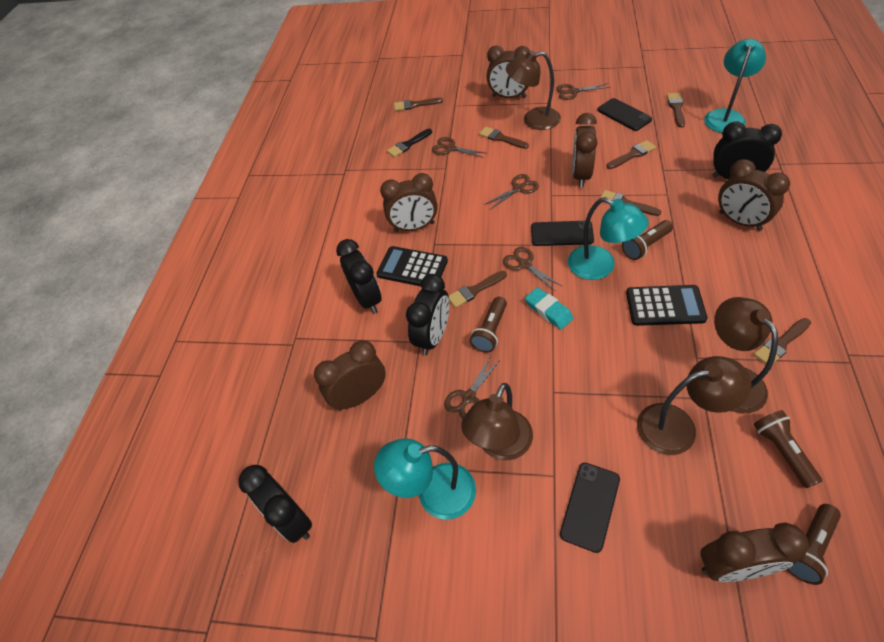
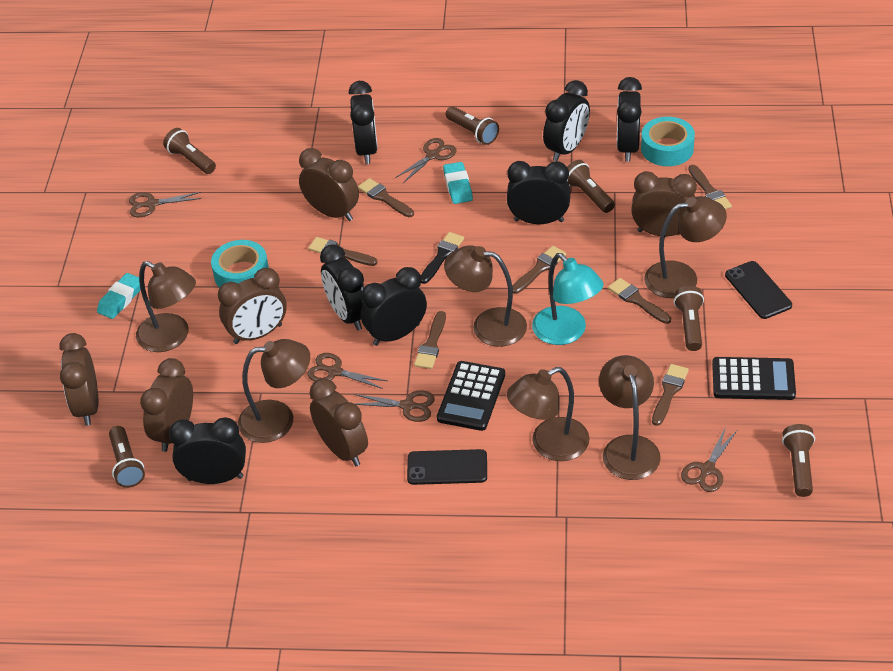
black clock: [238,465,312,543] [336,239,382,314] [406,274,449,355] [712,121,782,179] = 4 -> [169,418,246,484] [320,244,364,331] [349,81,378,164] [361,267,427,346] [507,161,571,224] [543,80,590,162] [617,77,642,162] = 7
black phone: [531,221,594,246] [560,463,620,553] [597,98,652,131] = 3 -> [407,449,487,485] [725,261,792,319] = 2
brown flashlight: [470,297,507,353] [622,220,673,260] [753,410,822,488] [786,504,841,585] = 4 -> [109,426,145,488] [163,128,216,174] [446,106,499,145] [567,160,615,213] [674,286,704,351] [782,424,815,497] = 6
brown lamp: [461,383,533,460] [506,50,561,130] [637,356,752,455] [714,297,778,413] = 4 -> [136,261,196,352] [238,339,310,443] [444,246,527,347] [507,367,590,461] [599,355,661,480] [644,196,727,298] = 6
turquoise eraser: [525,287,573,330] = 1 -> [97,273,140,319] [443,162,473,204] = 2
turquoise lamp: [374,438,476,520] [568,197,649,280] [704,39,766,133] = 3 -> [532,253,604,345] = 1
turquoise tape: none = 0 -> [211,240,269,288] [641,117,695,166] = 2

